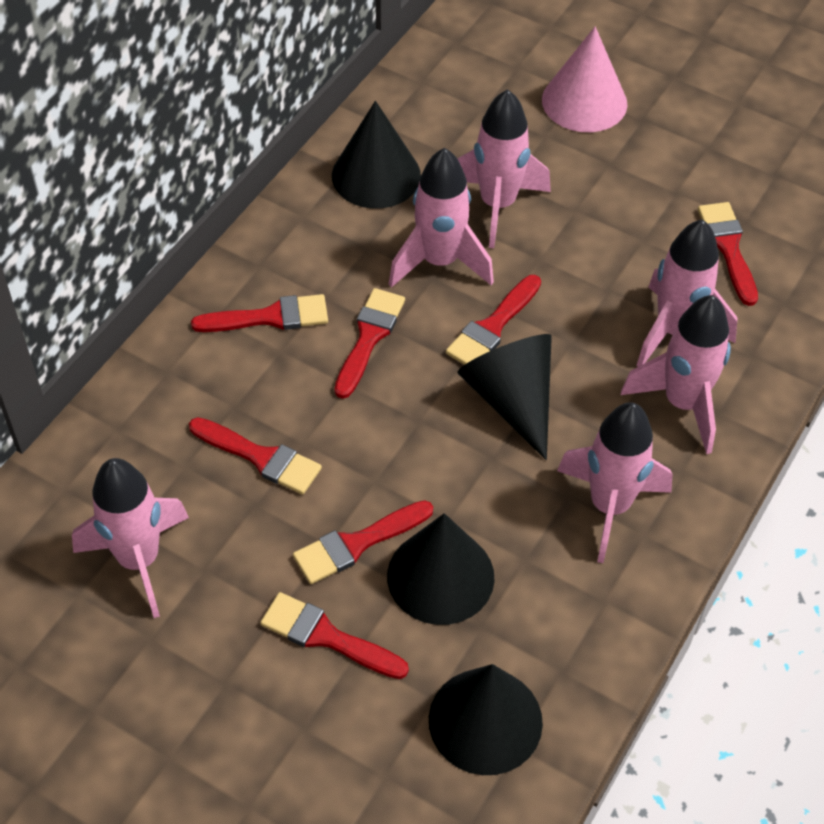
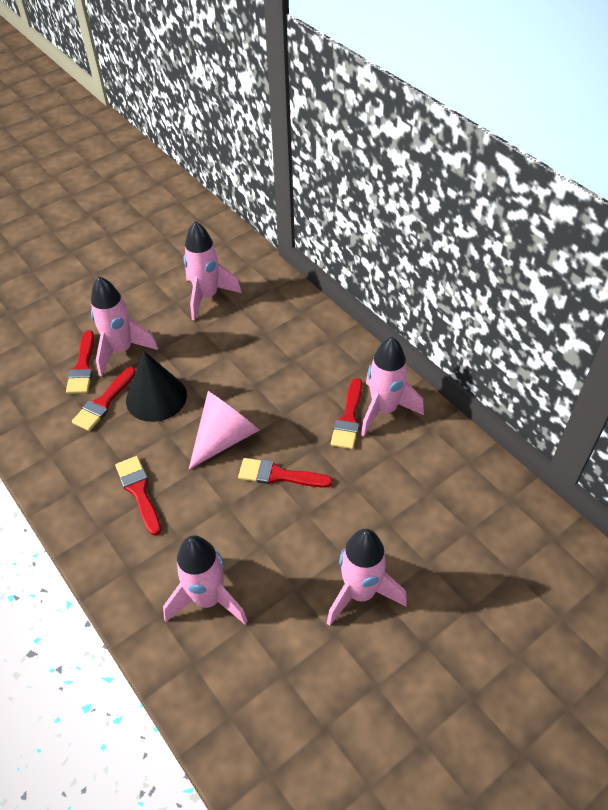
black cone: [332,101,421,209] [387,513,495,625] [429,664,543,775] [457,334,552,460] = 4 -> [126,351,187,422] = 1
pink rocket: [72,458,189,618] [389,148,494,288] [458,89,551,248] [557,402,673,563] [621,295,731,454] [636,219,738,367] = 6 -> [91,276,158,377] [163,535,247,624] [184,221,242,321] [327,529,407,626] [361,337,424,437] = 5
red brush: [189,417,322,495] [191,294,328,332] [260,592,409,679] [293,500,433,584] [335,288,405,399] [446,275,541,365] [698,202,758,306] = 7 -> [66,330,94,394] [72,367,136,431] [115,456,161,536] [238,458,333,488] [331,378,362,449] = 5

